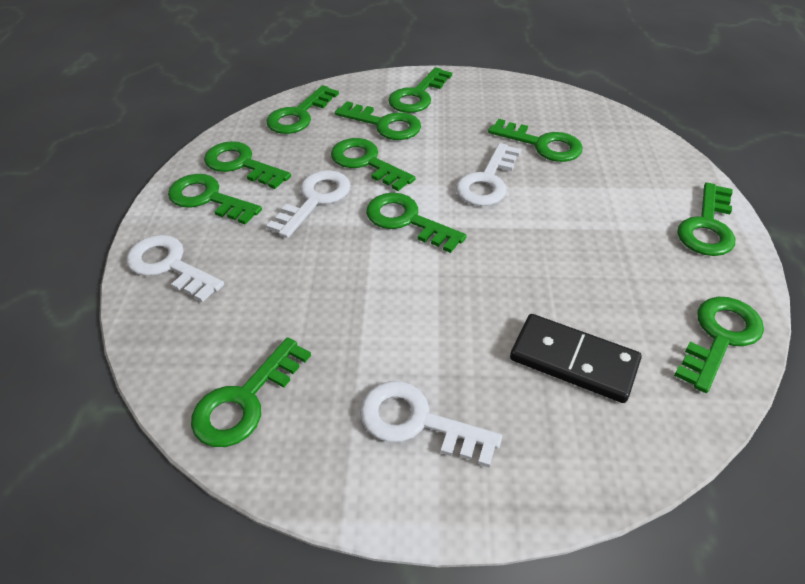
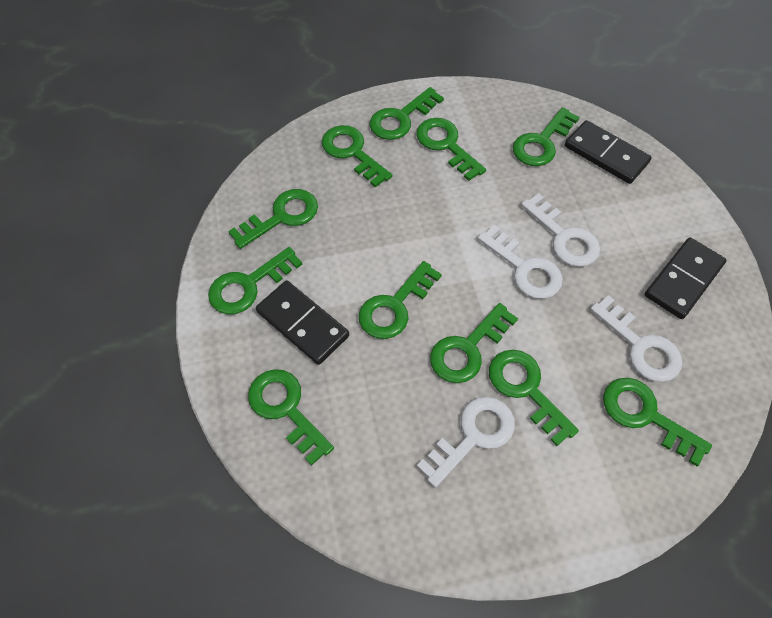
black domino: [510,314,642,403] = 1 -> [256,281,349,365] [565,120,652,184] [645,238,726,319] = 3

